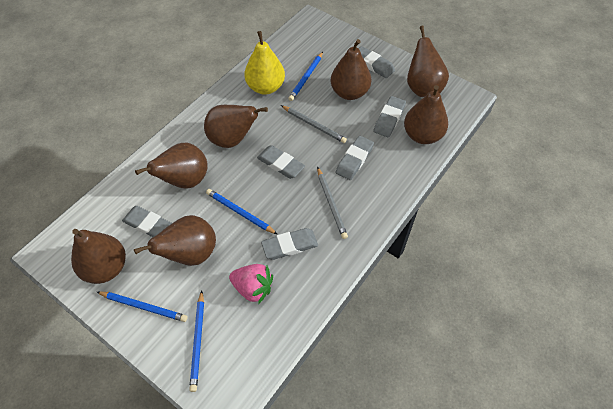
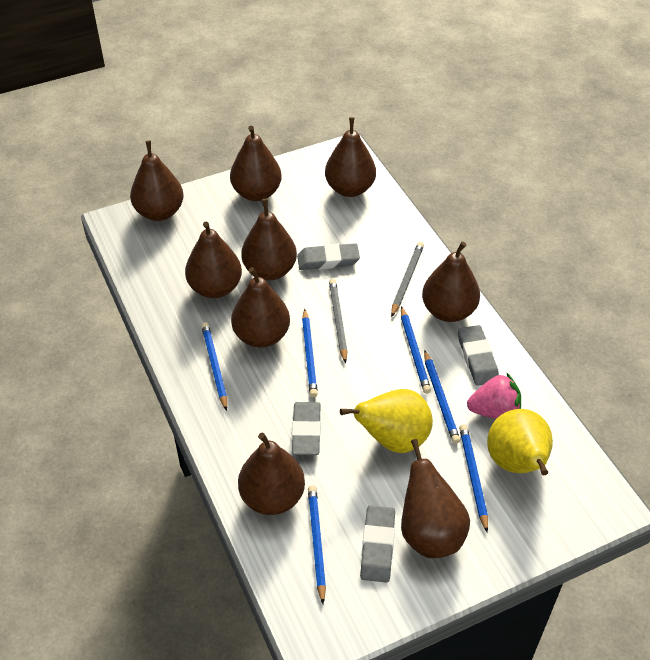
blue pencil: [97,291,188,322] [189,290,204,392] [206,189,277,234] [288,52,323,101] = 4 -> [201,322,227,411] [302,309,318,397] [308,485,326,604] [401,306,431,394] [424,350,460,444] [459,424,488,532] = 6
brown pear: [71,229,126,284] [134,215,216,266] [135,143,208,188] [204,105,268,148] [331,39,371,100] [404,85,448,144] [407,26,449,97] = 7 -> [130,140,183,221] [185,221,242,298] [230,125,282,201] [231,267,290,348] [238,432,305,515] [241,199,297,281] [325,117,376,197] [401,439,470,558] [422,242,480,322] = 9
grey eraser: [122,206,172,237] [257,145,305,179] [261,228,318,260] [336,136,374,180] [359,46,395,78] [373,96,406,137] = 6 -> [292,402,321,455] [297,243,360,270] [360,506,395,583] [458,325,499,386] = 4
yellow pear: [244,31,285,95] = 1 -> [340,389,433,453] [487,409,553,475] = 2

